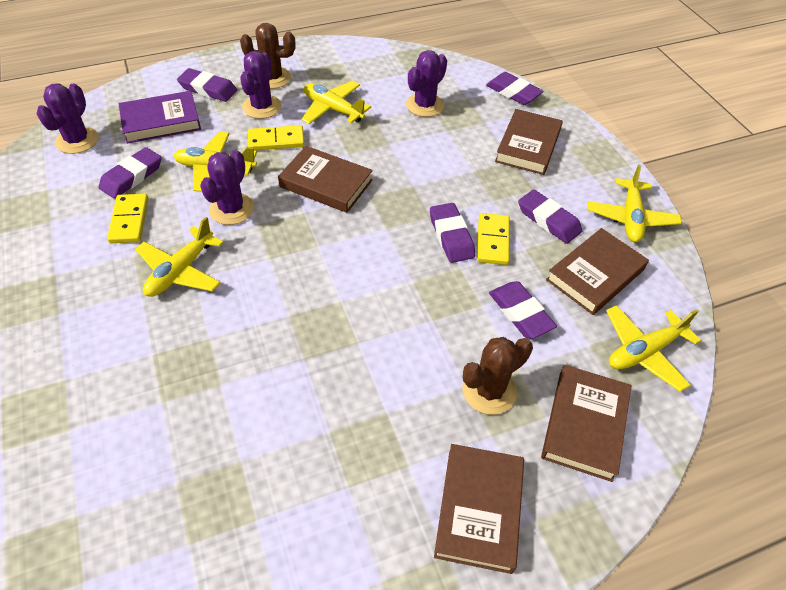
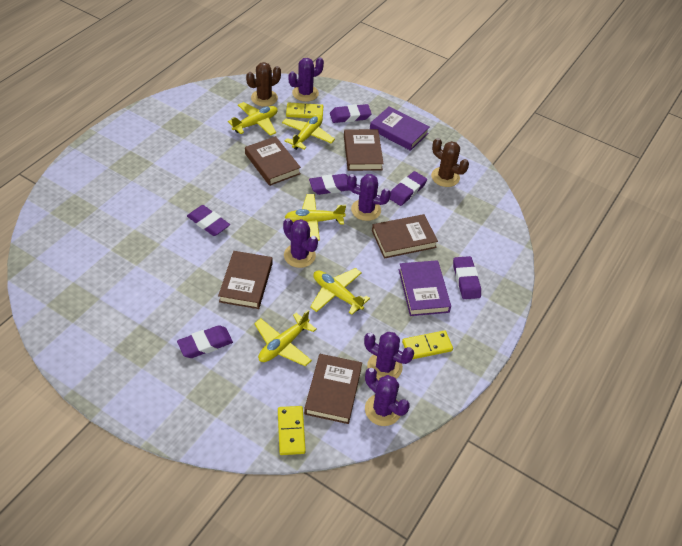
purple book: [118,91,201,144] = 1 -> [370,106,430,151] [399,260,451,316] = 2
purple cactus: [36,83,99,154] [200,150,254,225] [240,51,282,119] [406,50,447,117] = 4 -> [283,218,318,268] [288,57,324,102] [347,174,391,221] [364,332,414,380] [365,368,410,426] = 5

